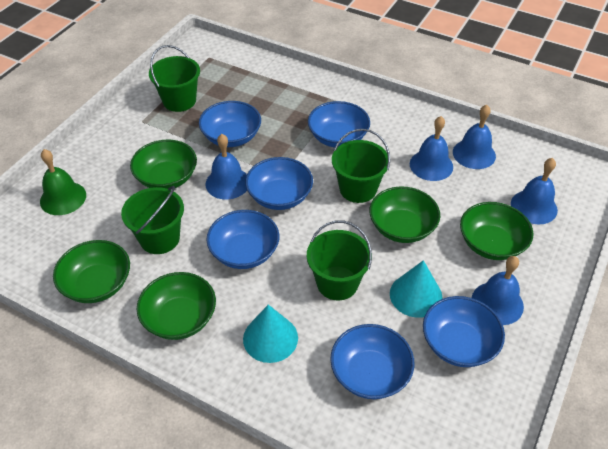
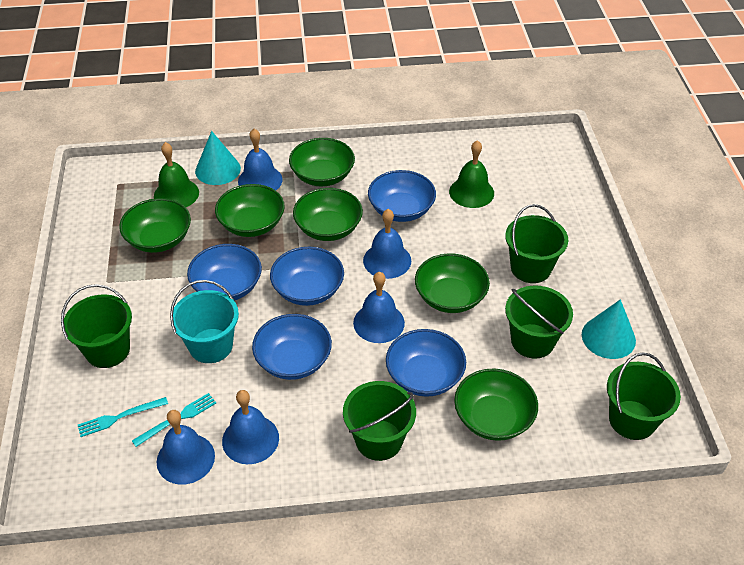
blue bowl: [199,101,261,147] [206,210,279,269] [245,157,313,210] [308,101,370,147] [330,324,414,399] [423,296,505,367] = 6 -> [187,244,262,301] [252,314,332,380] [270,247,344,306] [368,170,436,222] [386,329,466,397] = 5
green bell: [40,149,86,215] = 1 -> [154,142,199,207] [449,140,494,208] = 2
green bowl: [53,240,130,303] [130,140,197,189] [137,272,216,340] [370,186,440,243] [460,202,533,260] = 5 -> [119,198,191,253] [215,184,285,237] [289,138,355,186] [293,188,363,241] [415,254,490,313] [454,369,538,441] = 6
green bucket: [121,186,184,254] [149,45,200,112] [307,220,372,300] [332,129,390,203] = 4 -> [61,284,132,368] [343,381,416,461] [505,204,568,283] [505,286,573,359] [607,352,681,440] = 5
turquoise bucket: none = 0 -> [170,280,239,363] = 1
turquoise fork: none = 0 -> [78,397,168,437] [132,393,216,447] = 2

